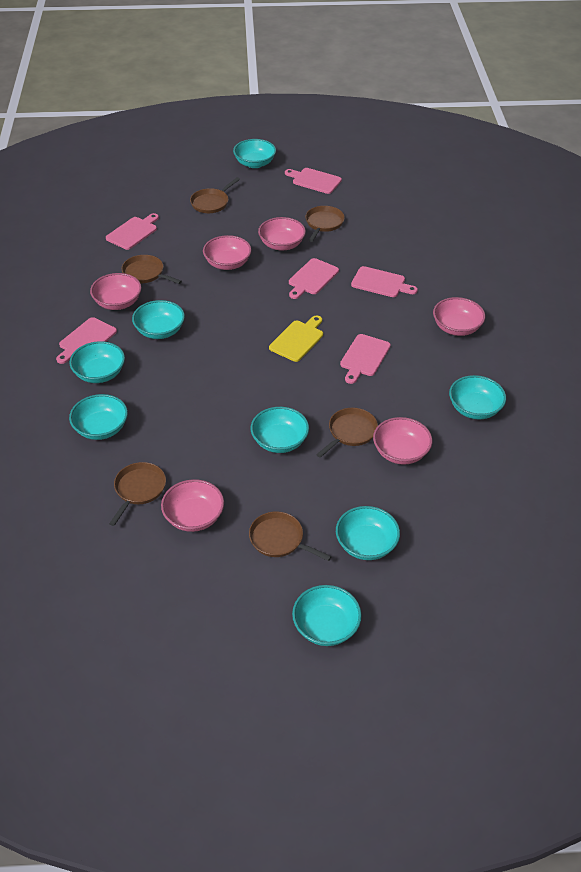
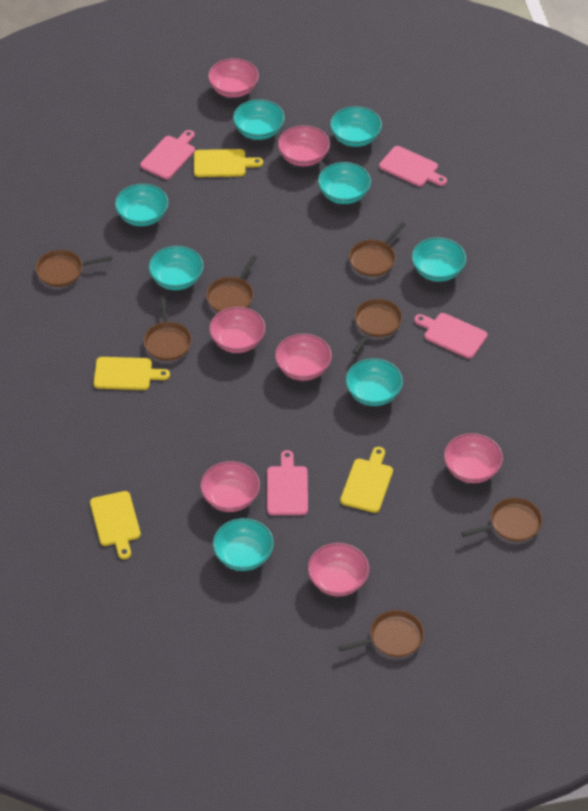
brown pan: [109,462,166,526] [122,255,182,284] [190,177,240,213] [249,511,332,561] [305,206,345,242] [316,408,378,458] = 6 -> [36,250,113,287] [144,296,192,361] [206,255,257,312] [338,610,424,657] [349,222,406,277] [352,299,402,354] [461,498,542,542] = 7
pink bowl: [90,273,141,310] [161,479,224,532] [203,235,251,270] [258,217,306,251] [373,417,432,465] [433,297,485,336] = 6 -> [200,461,260,512] [208,58,259,98] [209,307,266,353] [275,334,332,381] [278,125,330,166] [308,543,369,596] [444,433,503,483] = 7
pink cutting board: [56,317,117,364] [106,213,159,250] [285,168,342,194] [289,258,339,299] [340,334,391,384] [351,266,418,297] = 6 -> [140,130,195,179] [267,450,308,515] [379,146,447,186] [414,313,488,359] = 4
yellow cutting board: [269,316,323,362] = 1 -> [90,491,141,559] [94,357,170,390] [194,149,263,177] [340,447,393,513] = 4

